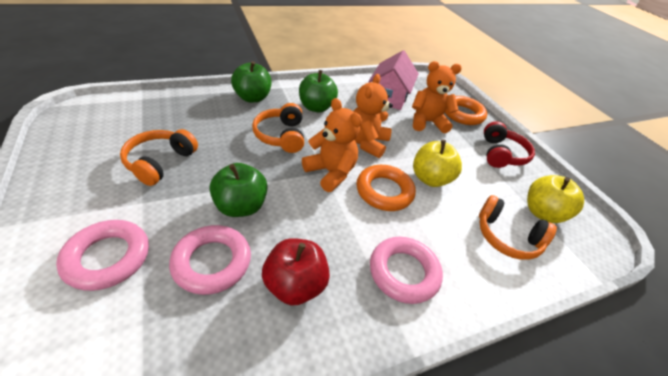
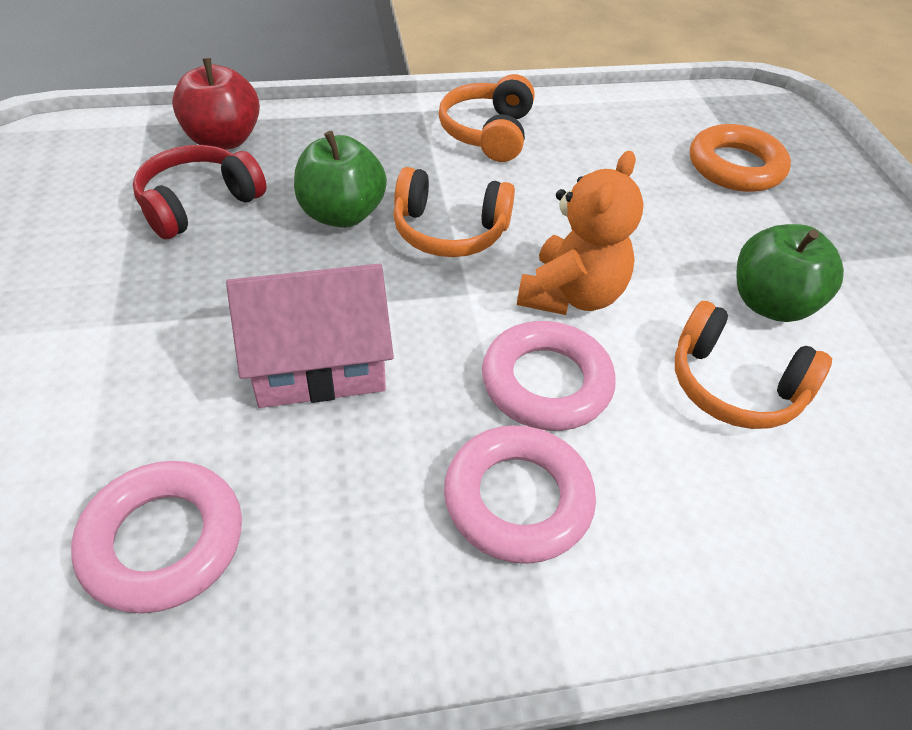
green apple: [210,163,268,217] [231,61,271,103] [299,70,338,112] = 3 -> [294,131,387,228] [736,224,844,322] = 2
orange ring: [357,165,416,211] [445,96,487,125] = 2 -> [690,124,791,192] = 1
orange teddy bear: [302,98,362,192] [353,74,393,158] [412,61,462,133] = 3 -> [517,151,644,315] = 1
yellow apple: [413,140,462,187] [527,175,584,223] = 2 -> none = 0

